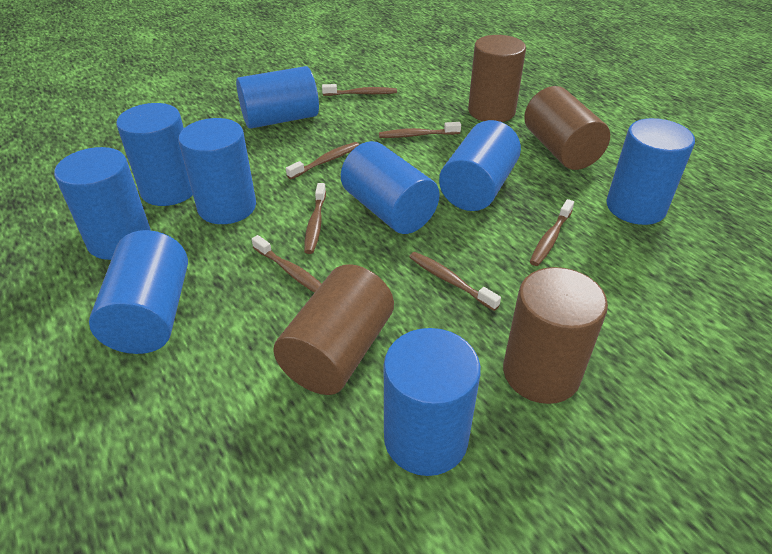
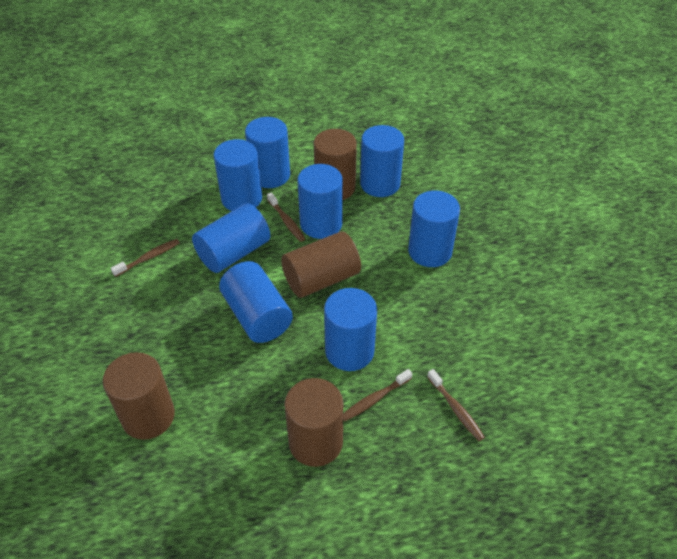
blue cylinder: [54,147,151,260] [89,230,188,354] [116,103,193,206] [178,118,256,224] [236,66,319,129] [341,141,440,234] [384,328,481,476] [439,120,521,211] [606,118,695,225] = 9 -> [192,203,270,273] [213,139,262,211] [219,261,293,343] [245,117,290,188] [297,164,343,239] [324,288,377,371] [360,125,404,197] [408,190,460,267] = 8
brown toothbrush: [252,235,321,293] [286,142,359,179] [304,183,326,254] [322,84,397,96] [379,122,461,138] [409,252,501,311] [530,199,574,266] = 7 -> [111,239,180,277] [267,192,305,242] [343,369,412,422] [427,369,485,441] = 4

